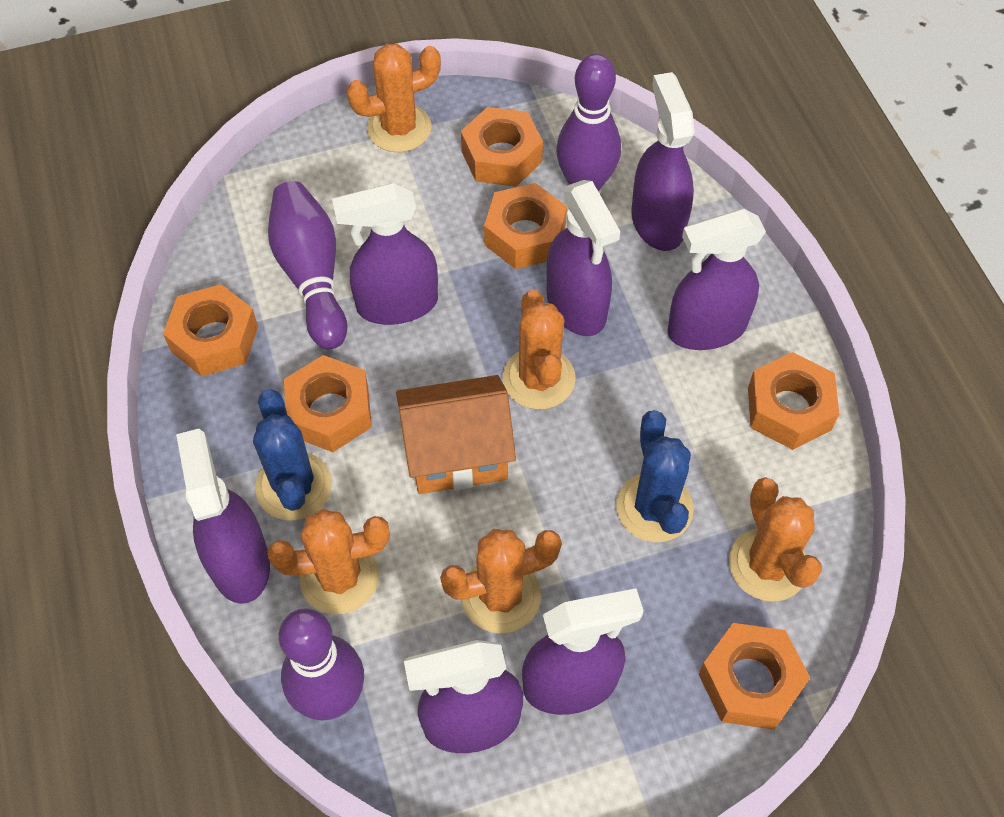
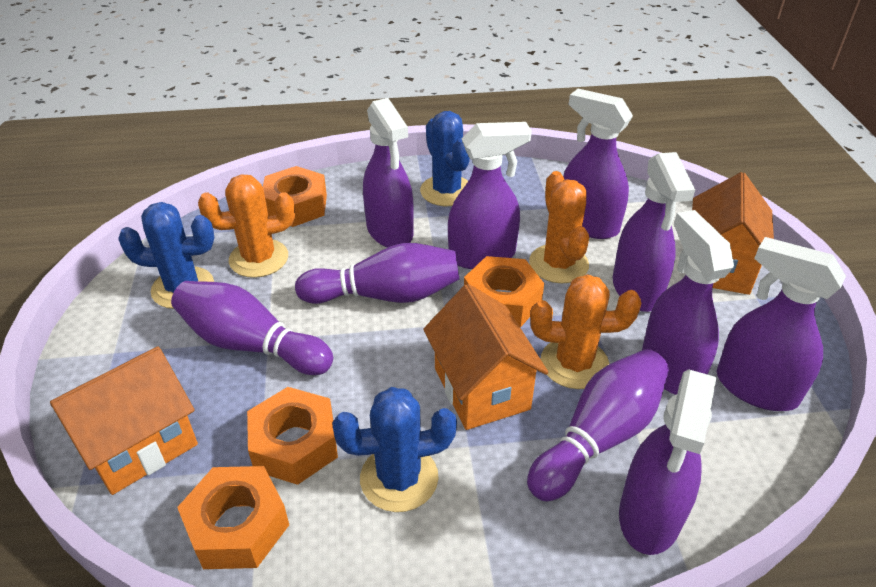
blue cactus: [253,389,332,521] [616,410,694,542] = 2 -> [118,202,214,309] [332,387,457,512] [420,111,470,206] = 3
orange cactus: [267,509,390,614] [347,44,441,152] [440,529,562,634] [503,290,576,409] [729,477,822,602] = 5 -> [198,174,295,278] [529,171,589,283] [530,274,642,389] = 3
orange house: [396,375,516,494] = 1 -> [50,346,198,495] [423,284,549,430] [692,172,774,295] = 3
orange nut: [163,284,258,377] [284,355,372,452] [461,107,543,187] [484,183,567,269] [699,623,810,730] [748,352,839,450] = 6 -> [177,466,289,569] [247,387,338,485] [263,166,327,227] [464,256,544,327] = 4

